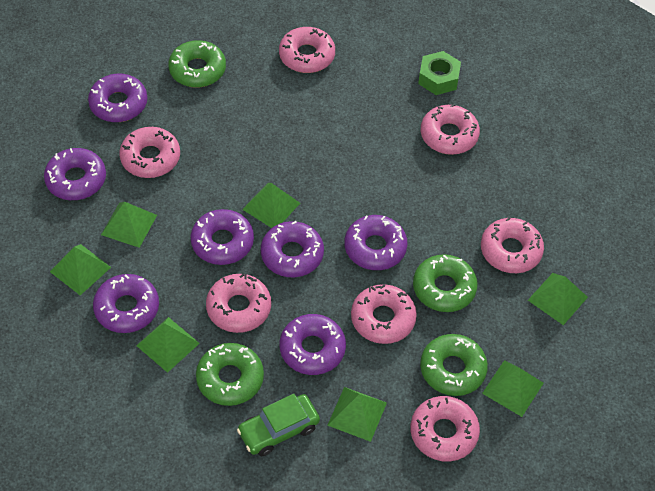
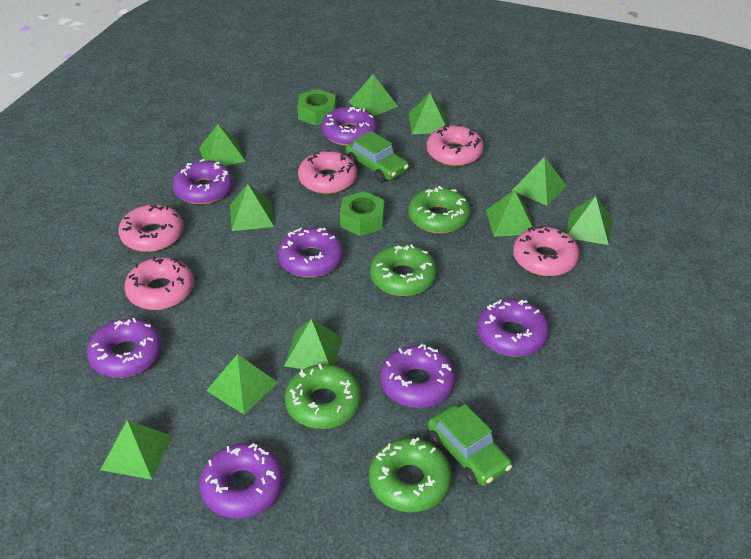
green car: [237,394,320,456] = 1 -> [346,131,409,182] [428,404,512,486] = 2
green nut: [418,51,461,95] = 1 -> [297,89,336,126] [340,191,385,236] = 2
green pyramid: [50,244,111,295] [101,202,157,248] [136,317,200,373] [242,183,300,228] [327,387,387,442] [482,360,544,417] [528,273,588,325] = 7 -> [101,420,172,480] [199,124,246,166] [206,354,278,414] [230,184,274,231] [284,319,342,369] [349,74,398,116] [409,93,448,134] [486,190,534,237] [512,157,567,206] [567,196,612,245] = 10
pink donut: [119,127,180,178] [206,273,271,333] [279,27,335,73] [351,284,417,344] [410,396,480,462] [421,104,480,155] [481,217,544,273] = 7 -> [118,204,184,252] [124,256,194,310] [298,149,357,194] [427,124,484,166] [513,225,580,276] = 5

